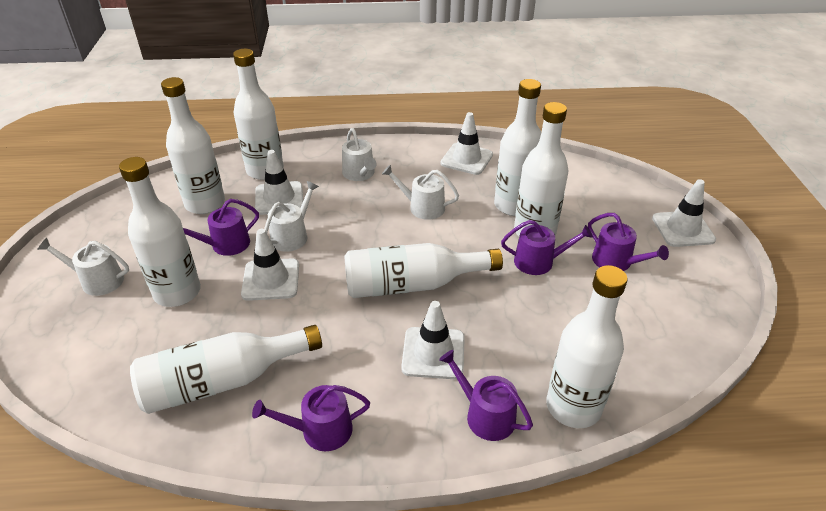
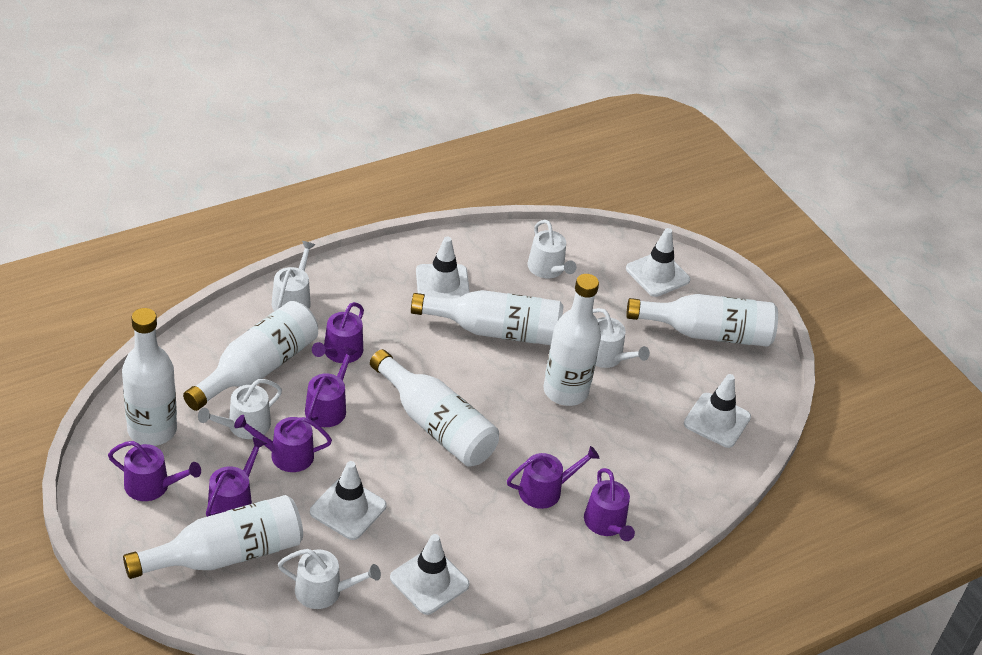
purple watering can: [183,199,259,256] [252,385,370,451] [439,350,533,441] [501,220,593,275] [588,213,669,271] = 5 -> [108,441,201,501] [206,437,267,517] [234,415,332,472] [305,346,358,427] [312,302,364,363] [507,446,599,509] [584,468,635,541] = 7
white bottle: [119,157,201,307] [130,325,322,414] [161,77,225,214] [233,49,284,180] [345,243,503,298] [494,79,541,216] [514,102,569,236] [546,265,628,428] = 8 -> [122,308,177,446] [123,495,303,579] [183,301,318,411] [370,349,499,466] [411,290,563,345] [543,274,601,406] [626,294,778,347] = 7
white watering can: [37,238,129,296] [264,181,319,252] [342,128,377,181] [382,165,459,220] = 4 -> [198,379,282,439] [272,241,315,311] [278,549,381,609] [527,220,577,278] [593,308,650,368] = 5

